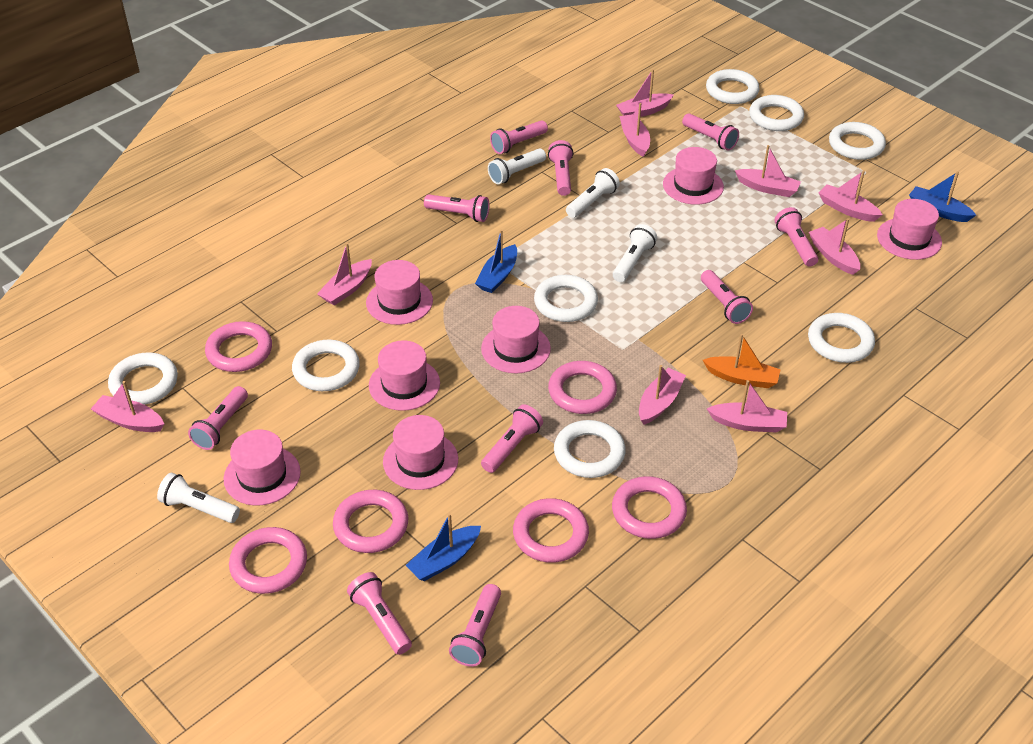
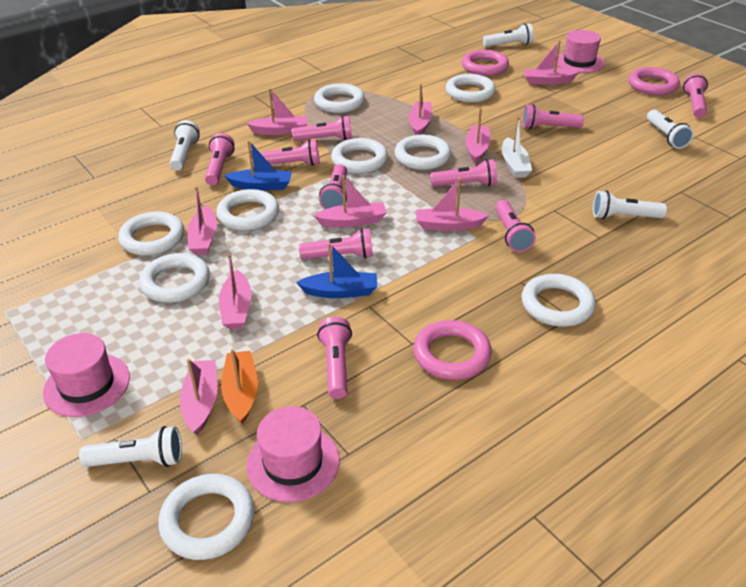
blue boat: [406,513,481,581] [475,229,517,293] [909,171,976,222] = 3 -> [224,140,292,191] [296,243,377,298] = 2
pink hat: [224,430,301,506] [366,260,433,325] [369,340,440,411] [383,415,458,490] [481,306,551,373] [663,147,724,205] [877,199,942,260] = 7 -> [43,333,130,417] [246,406,340,502] [555,30,605,73] = 3
pink ring: [205,321,272,372] [229,527,307,594] [333,490,408,553] [513,498,589,563] [548,361,617,414] [612,476,687,539] = 6 -> [414,320,492,380] [462,50,509,76] [628,67,680,95] = 3
white boat: none = 0 -> [502,116,532,178] = 1
white flashlight: [157,472,240,523] [488,148,546,184] [566,168,620,218] [613,224,657,282] = 4 -> [79,426,182,467] [170,120,200,171] [483,23,534,47] [593,190,667,219] [647,110,694,149] = 5
white ring: [108,352,178,405] [292,340,360,391] [534,275,598,322] [554,420,626,478] [706,69,760,104] [749,95,804,131] [808,313,875,363] [829,122,886,160] = 8 -> [118,211,184,256] [139,253,210,303] [158,474,255,560] [216,189,279,231] [314,83,365,113] [331,138,388,174] [394,135,451,170] [446,74,496,103] [522,274,596,327] = 9

